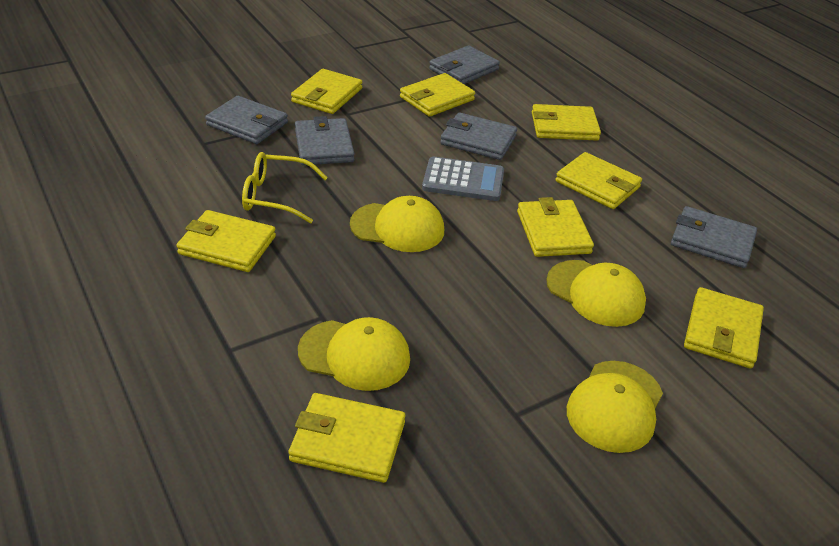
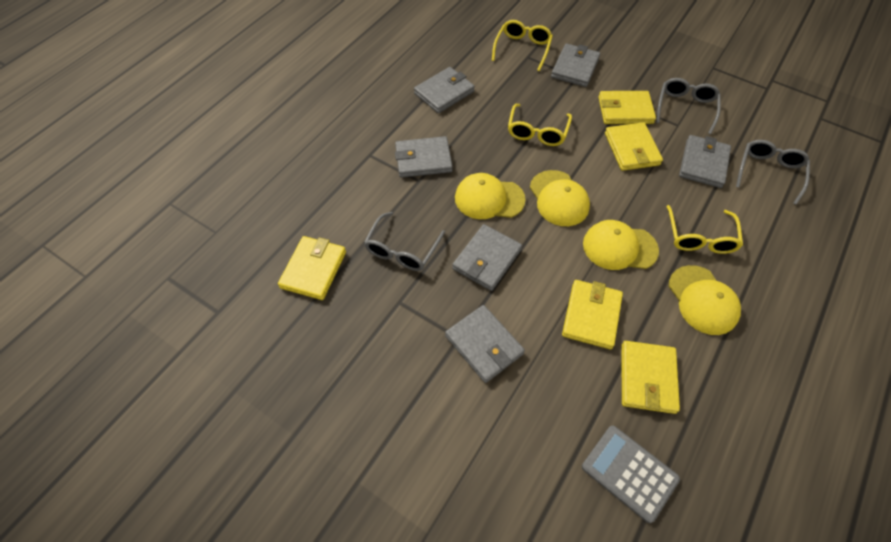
grey glasses: none = 0 -> [364,212,445,271] [656,78,721,134] [736,140,810,205] = 3
grey wallet: [205,96,288,144] [295,116,355,165] [429,46,500,84] [440,112,517,160] [671,206,757,268] = 5 -> [395,136,453,178] [414,67,475,113] [445,305,525,383] [452,224,522,291] [551,44,600,87] [679,135,731,188] = 6
yellow glasses: [242,152,328,224] = 1 -> [492,20,553,71] [508,104,572,146] [666,205,743,254] = 3
yellow wallet: [176,210,276,272] [288,393,405,483] [291,69,362,114] [400,73,475,117] [517,197,594,257] [532,104,601,141] [555,152,642,209] [684,287,764,369] = 8 -> [278,236,346,300] [562,280,623,349] [599,91,656,124] [605,122,663,171] [621,341,680,414] = 5

